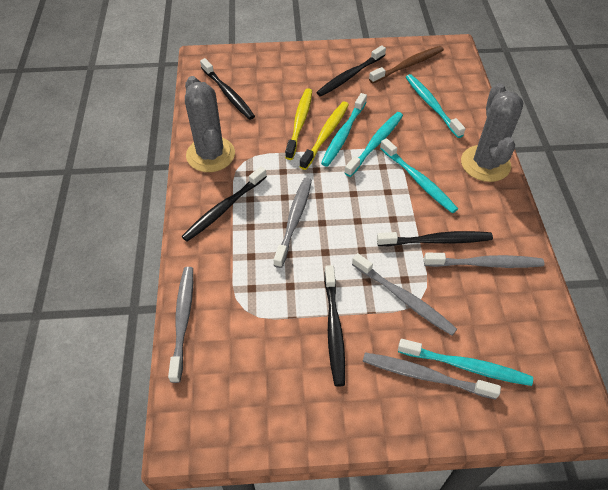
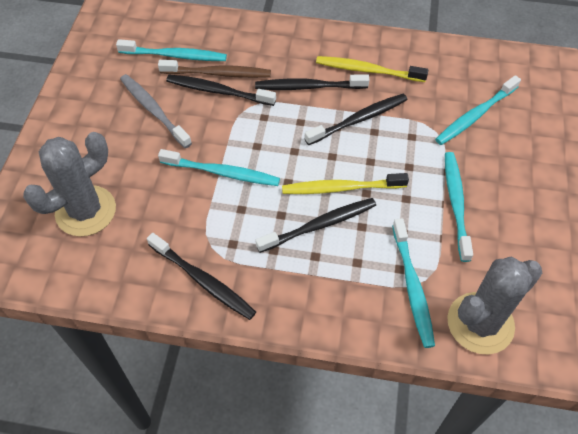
grey toothbrush: [168,267,193,383] [274,178,312,268] [352,253,457,336] [363,353,501,400] [424,253,544,268] = 5 -> [120,74,192,148] = 1

